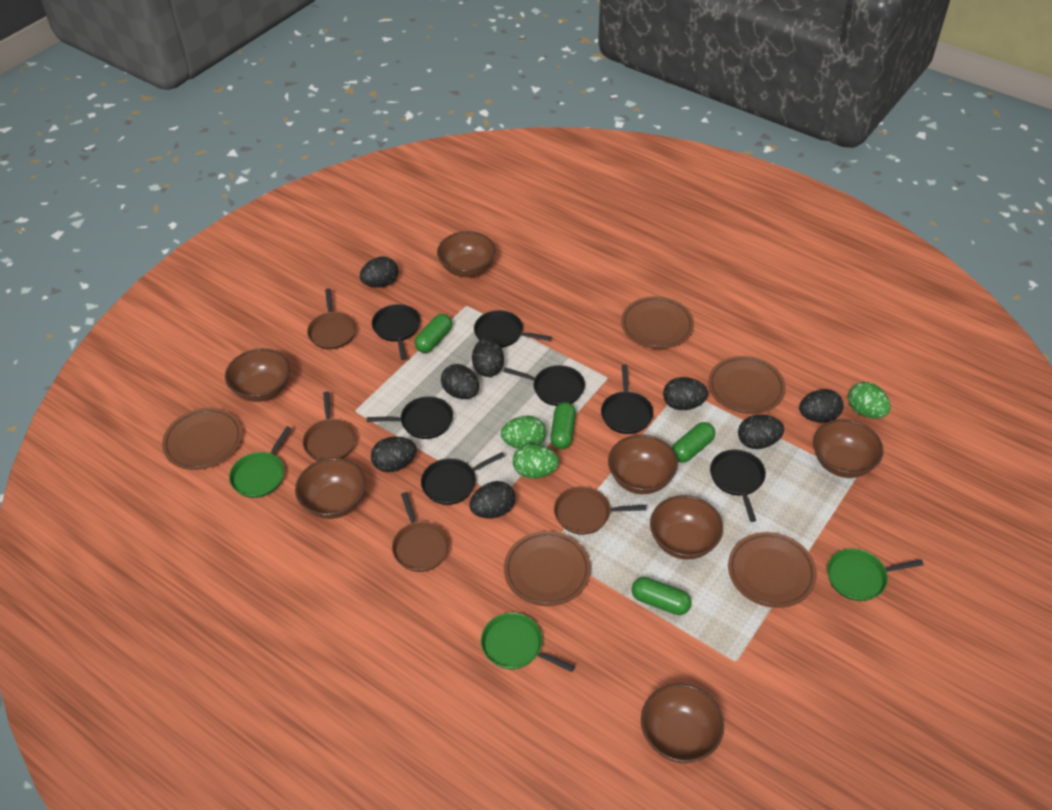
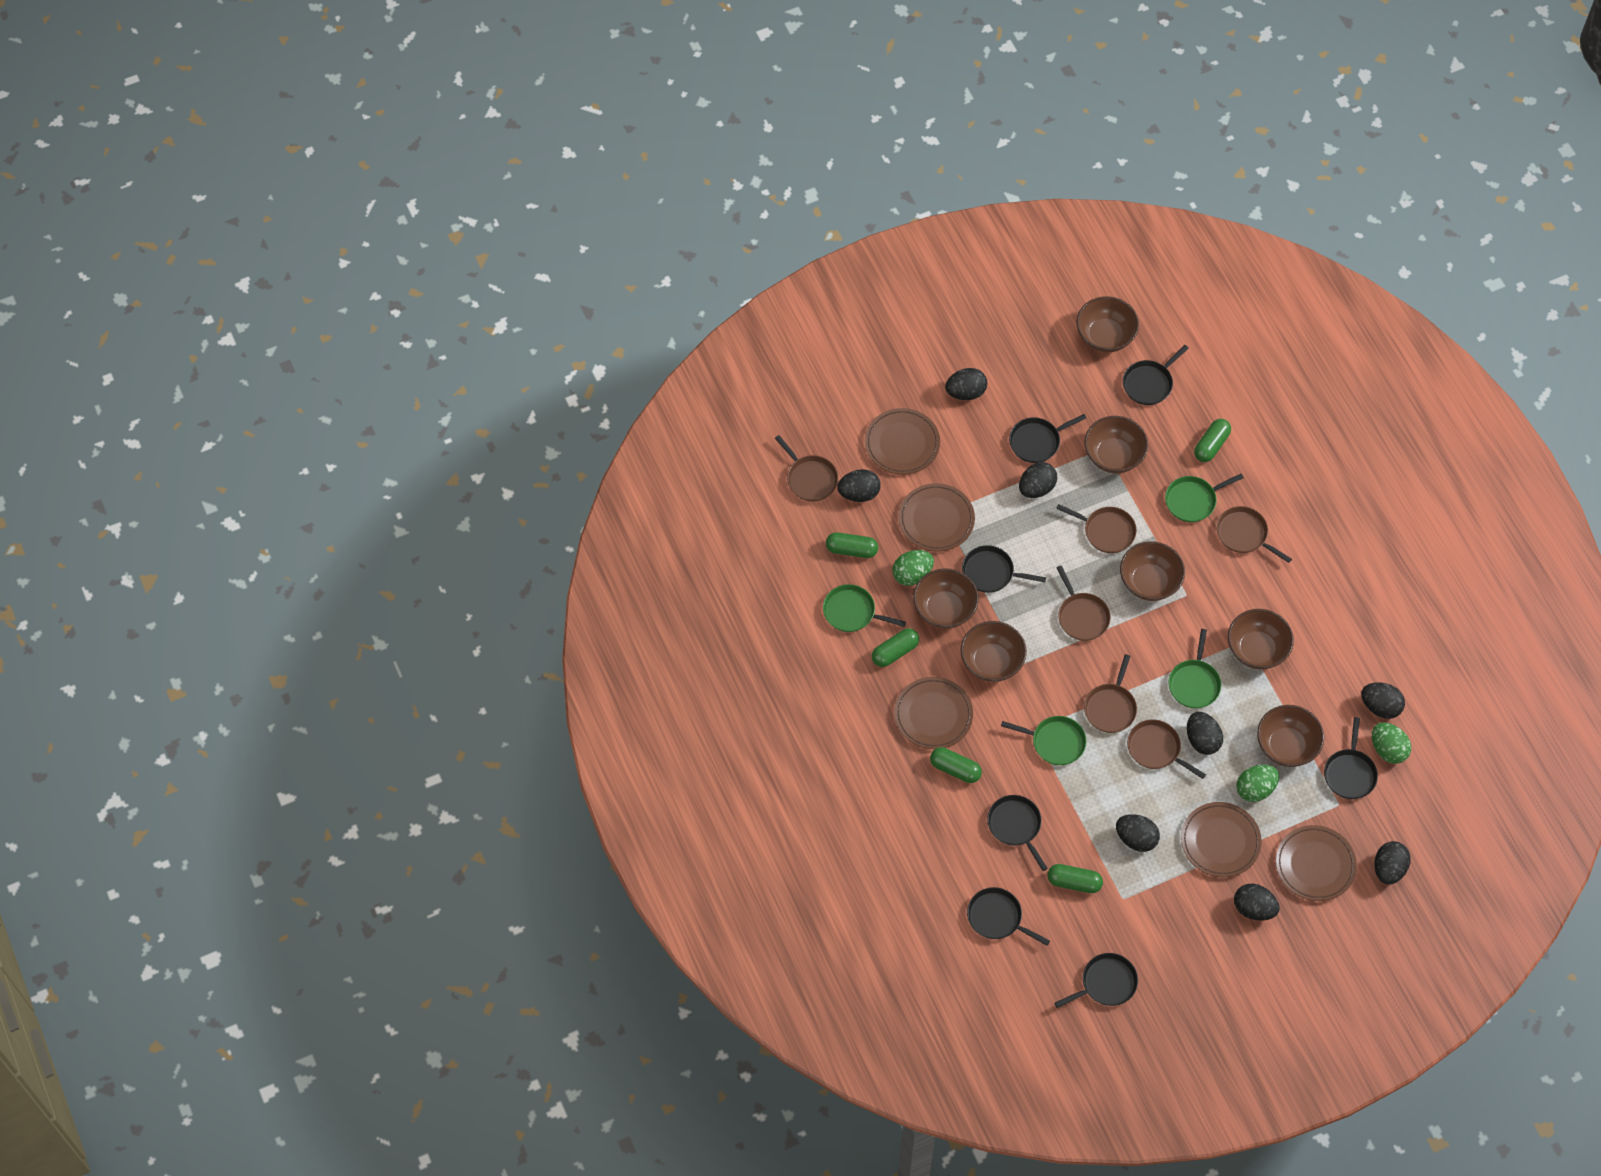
brown pan: [303,392,356,461] [307,288,356,350] [392,492,450,572] [554,486,646,535] = 4 -> [775,435,838,501] [1056,504,1137,553] [1057,566,1111,641] [1084,654,1137,733] [1127,719,1206,779] [1217,506,1292,563] = 6
green capsule: [414,314,452,353] [550,402,576,449] [632,577,692,615] [672,422,715,463] = 4 -> [826,532,878,558] [872,628,919,667] [930,747,982,783] [1048,864,1103,893] [1194,419,1231,462] = 5
green pan: [229,426,292,498] [481,613,575,672] [827,548,924,601] = 3 -> [823,584,906,632] [1001,716,1086,765] [1165,474,1244,522] [1168,629,1221,709] = 4

